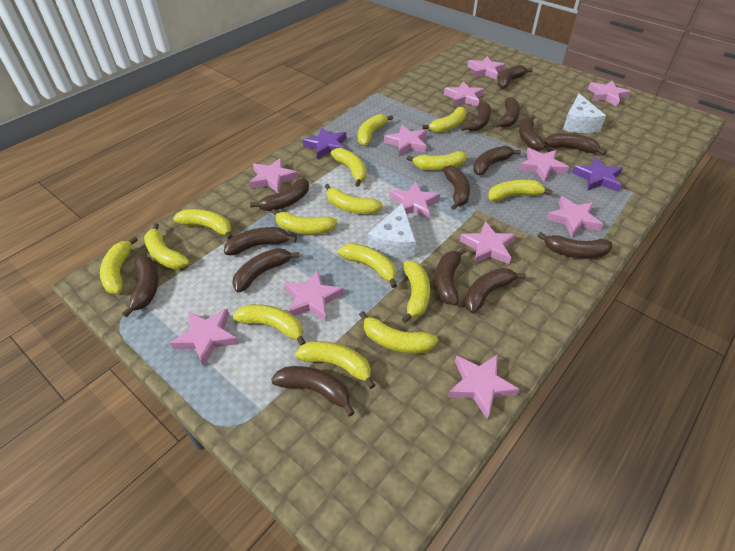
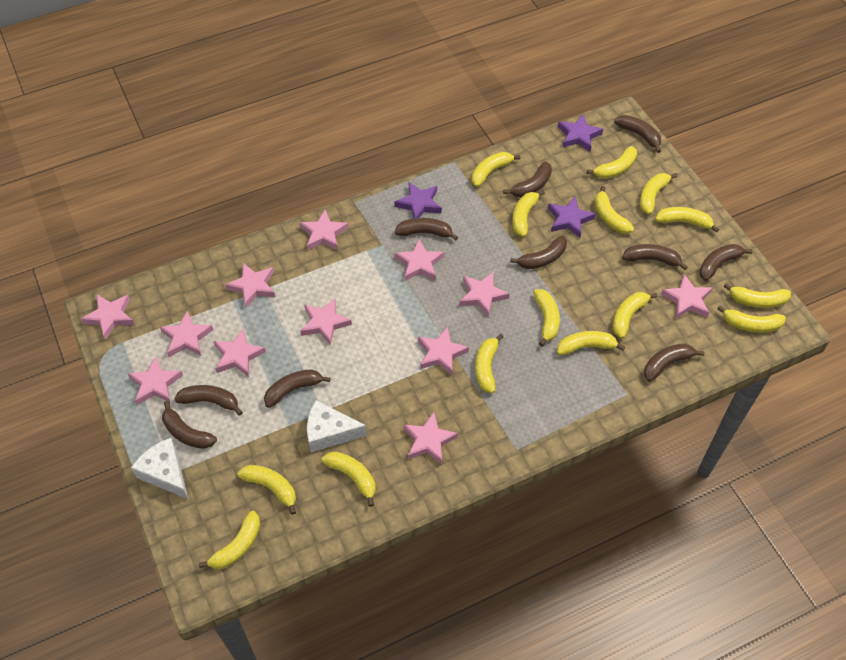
brown banana: [122,256,159,317] [224,227,297,255] [232,248,299,292] [250,178,309,211] [271,366,355,416] [435,248,467,305] [443,165,470,210] [461,101,491,131] [465,268,526,313] [473,146,521,175] [494,97,520,128] [497,65,533,89] [519,115,545,151] [538,232,612,258] [544,133,606,155] = 15 -> [162,401,217,449] [175,385,243,416] [264,369,331,408] [395,218,458,240] [503,161,552,197] [510,235,567,269] [614,115,661,153] [622,244,688,270] [644,344,704,381] [699,244,752,281] = 10
purple star: [303,127,346,160] [572,157,623,192] = 2 -> [394,182,442,218] [548,196,596,238] [558,114,603,152] = 3

